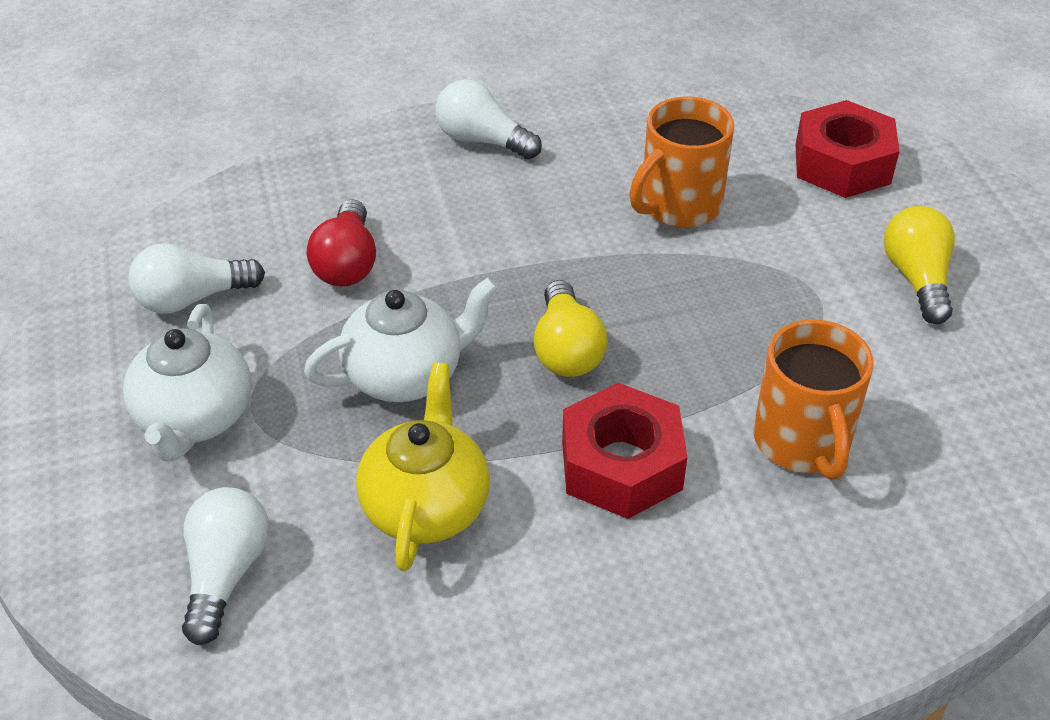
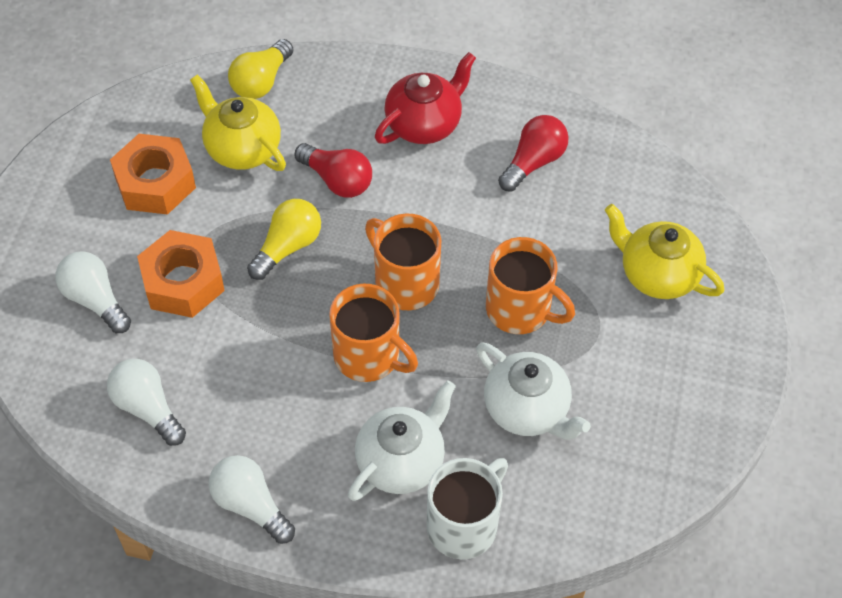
orange mug: [629,96,734,228] [753,320,874,480] = 2 -> [329,284,418,382] [365,213,441,310] [486,237,575,334] = 3
orange nut: none = 0 -> [110,134,196,215] [137,230,225,318] = 2
red light bulb: [307,199,376,287] = 1 -> [294,143,372,198] [498,115,569,192] = 2
red nut: [562,383,688,519] [795,100,900,198] = 2 -> none = 0
red teapot: none = 0 -> [375,52,476,144] = 1
white mug: none = 0 -> [427,458,508,559] = 1
yellow teapot: [356,362,490,571] = 1 -> [190,74,286,171] [605,204,725,299] = 2

